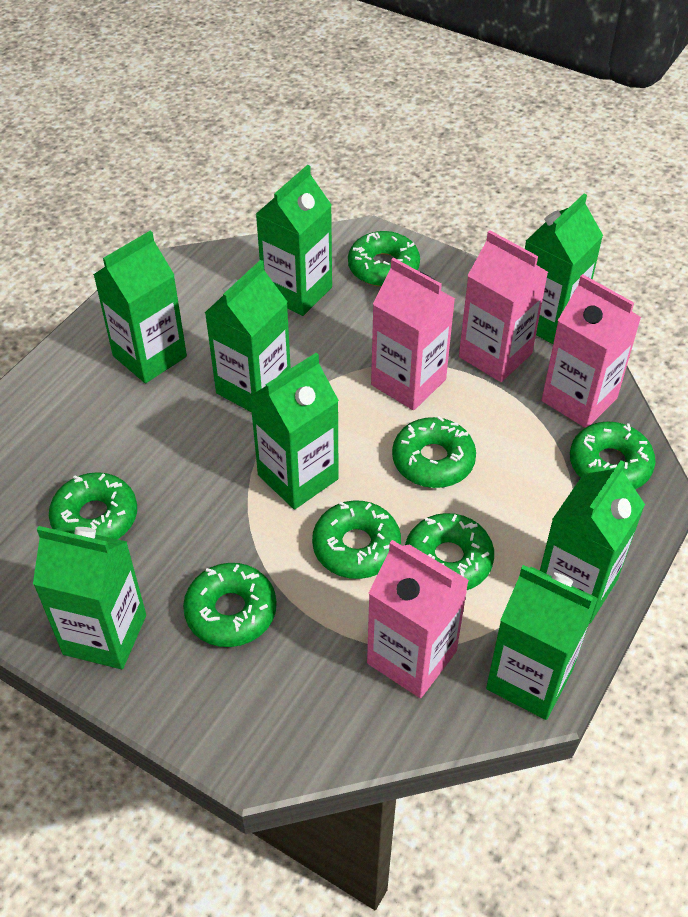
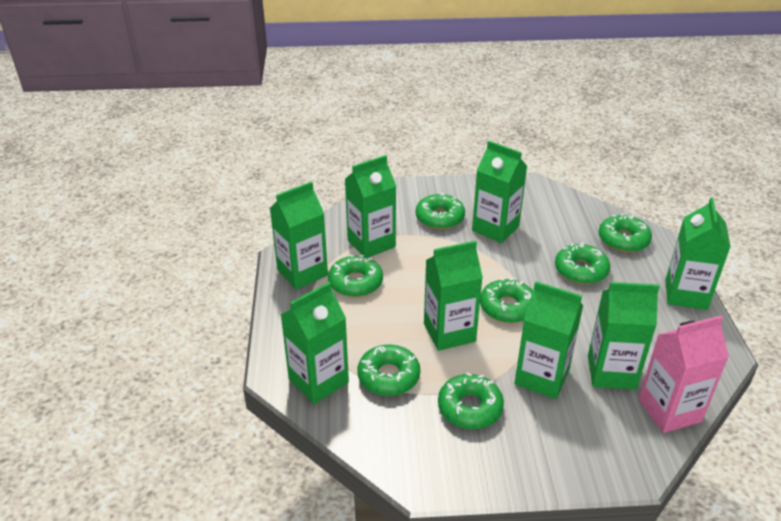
pink carton: [367,540,469,698] [371,258,455,410] [459,230,548,382] [542,274,641,428] = 4 -> [638,315,729,433] = 1

